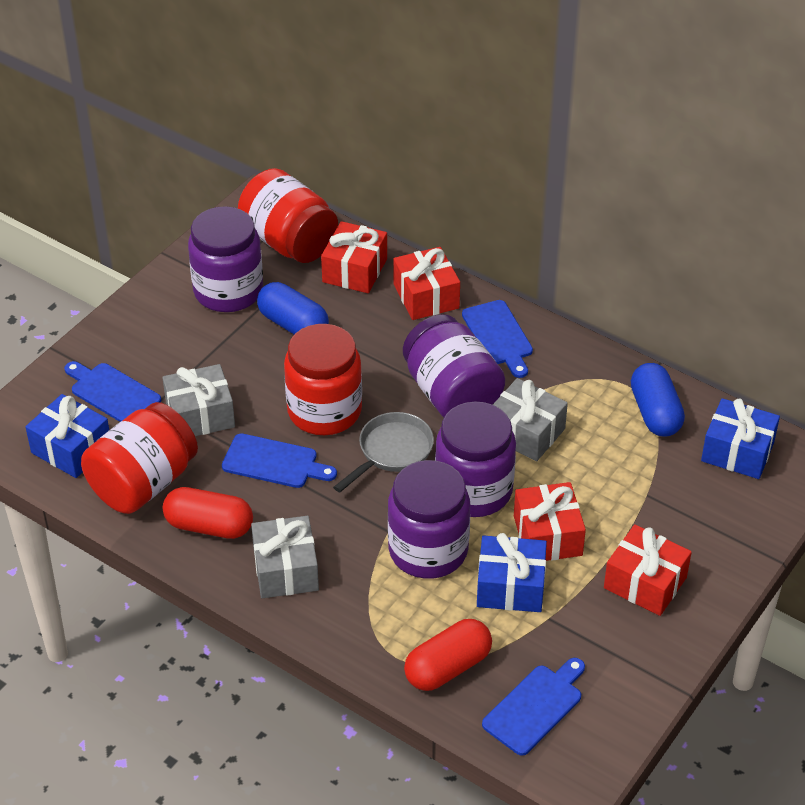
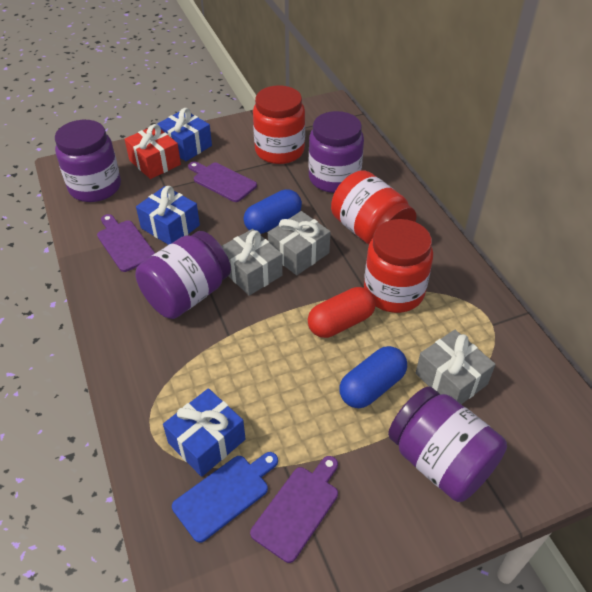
blue cutting board: [64,361,161,422] [222,433,337,488] [462,300,533,378] [482,658,585,756] = 4 -> [172,452,278,543] = 1
grey pan: [333,412,434,492] = 1 -> none = 0
purple cutting board: none = 0 -> [97,214,155,272] [188,162,257,202] [250,456,338,563] = 3
red capsule: [163,487,253,539] [404,619,492,691] = 2 -> [308,287,376,338] = 1
red gift: [321,221,387,293] [394,247,460,320] [514,482,586,561] [604,524,692,616] = 4 -> [125,124,181,179] = 1

